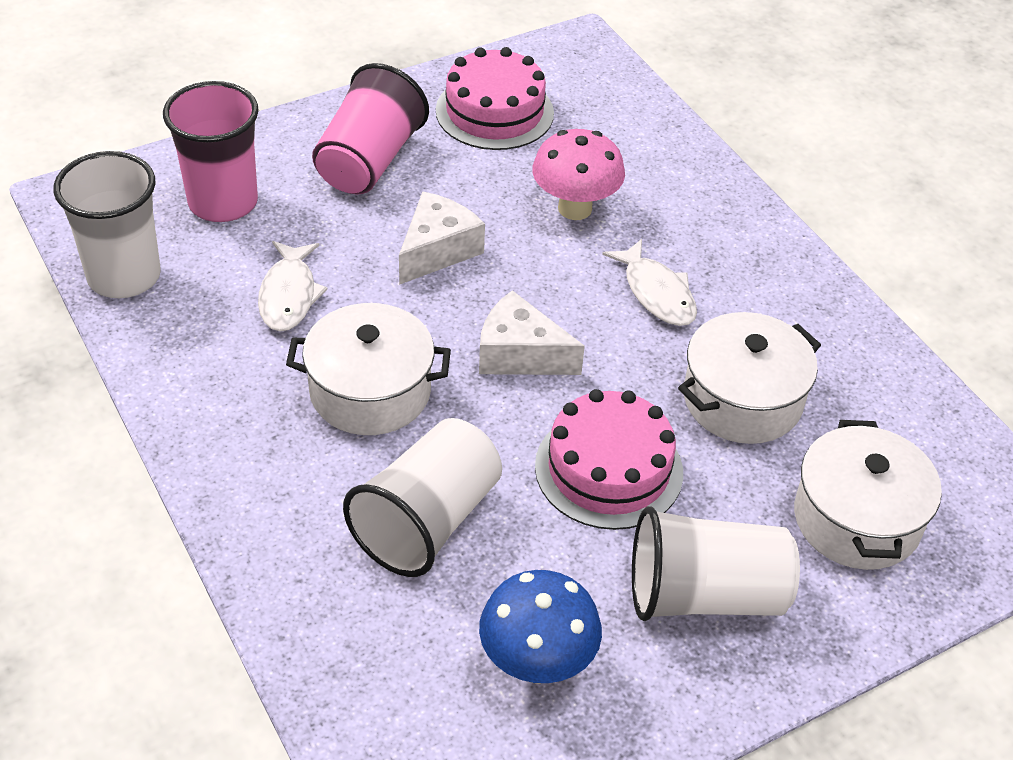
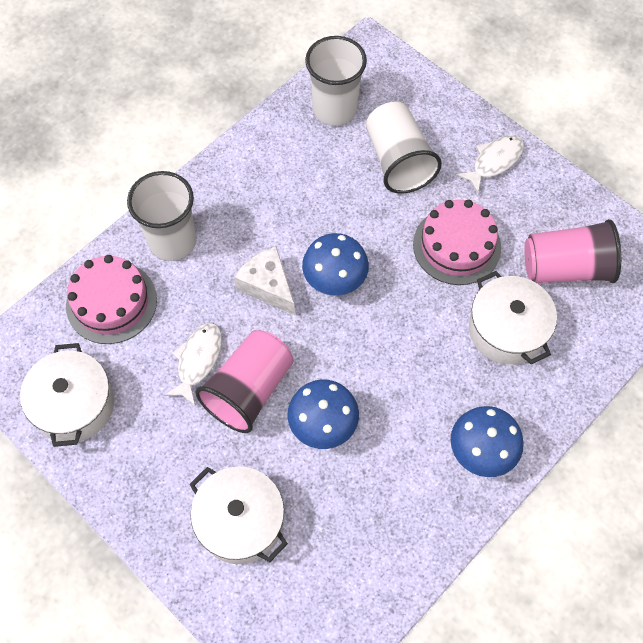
blue mushroom: [479,570,602,684] = 1 -> [287,379,359,449] [302,233,369,296] [451,406,524,477] = 3
pink mushroom: [532,129,625,220] = 1 -> none = 0
white cheese: [399,191,485,285] [479,290,585,375] = 2 -> [234,246,295,315] = 1

